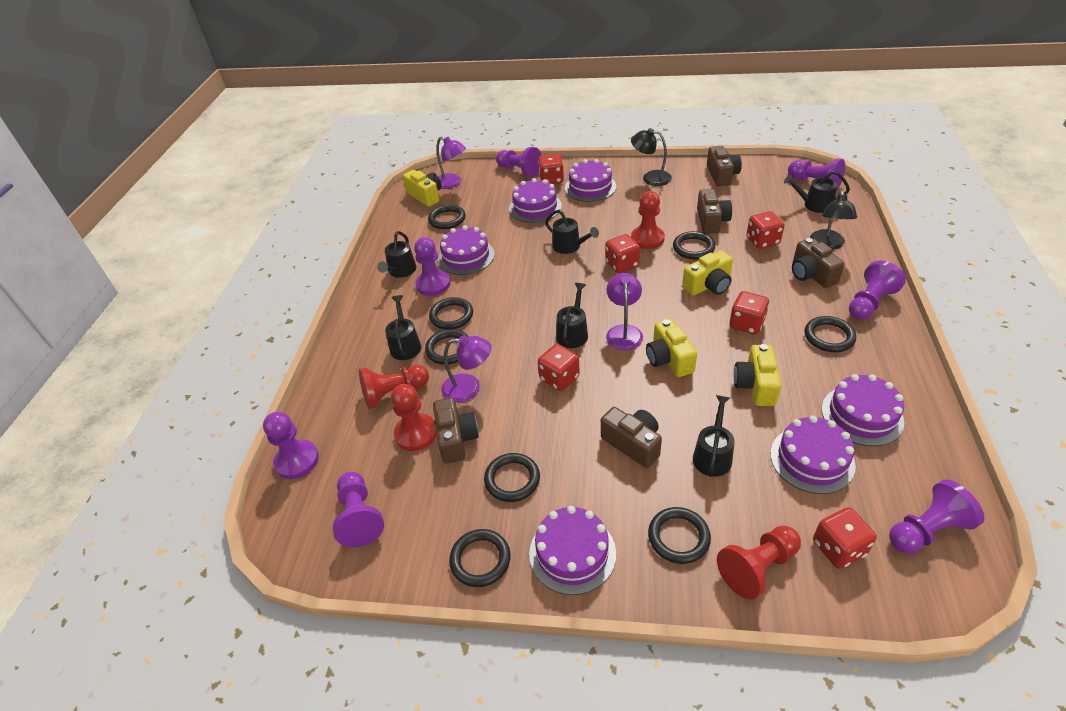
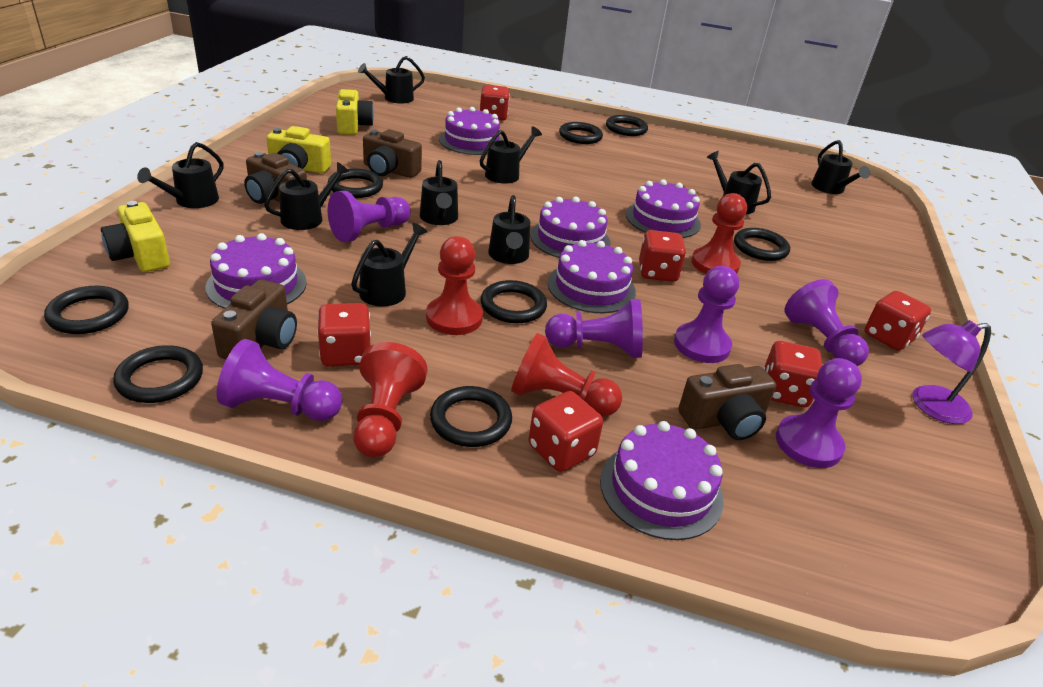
black lamp: [631,128,672,186] [810,190,857,250] = 2 -> none = 0
black watering can: [377,231,416,278] [385,295,421,360] [545,210,599,254] [556,283,588,348] [693,395,734,477] [784,171,850,213] = 6 -> [137,142,224,208] [264,162,349,230] [351,223,428,307] [358,56,425,104] [420,160,458,225] [480,126,542,184] [488,195,530,264] [707,151,771,214] [811,140,870,194] = 9
brown camera: [433,398,479,464] [601,407,662,468] [697,189,732,234] [707,146,742,186] [792,238,845,288] = 5 -> [211,280,297,359] [244,152,307,204] [363,129,422,178] [678,364,776,440] = 4
purple lamp: [436,137,466,189] [441,335,491,403] [606,273,643,351] = 3 -> [913,320,991,424] = 1
purple pawn: [263,412,319,479] [333,472,384,547] [414,237,450,296] [496,147,542,177] [788,158,845,191] [849,261,906,320] [889,479,985,554] = 7 -> [217,339,342,421] [328,191,411,242] [545,299,643,358] [674,266,739,363] [776,358,862,468] [785,279,869,366] = 6
yellow camera: [403,170,441,207] [646,319,697,377] [682,250,733,296] [734,344,781,406] = 4 -> [101,201,170,272] [266,126,331,173] [336,89,374,135] = 3

